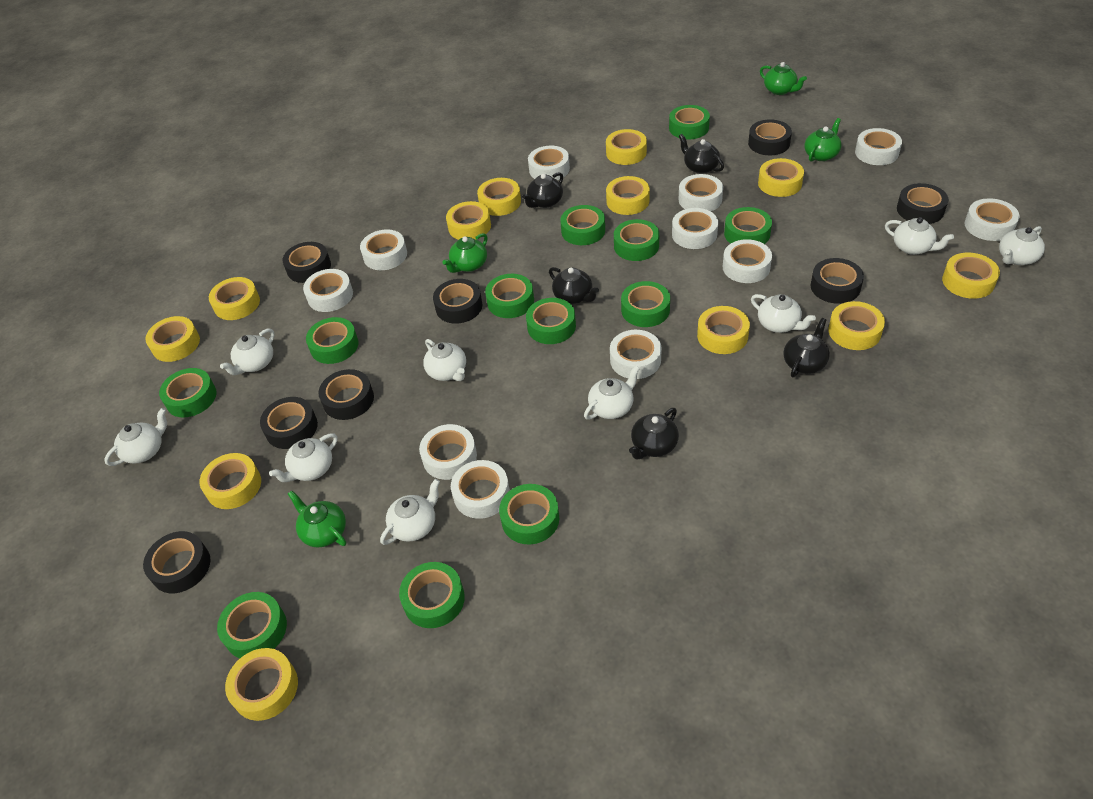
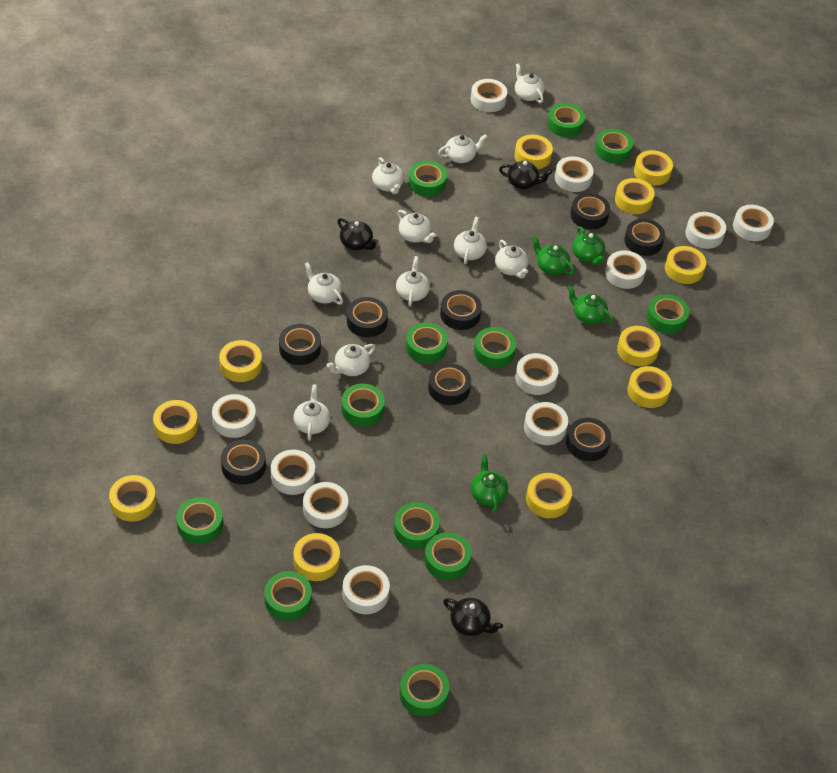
black teapot: [522,172,563,208] [549,267,599,304] [629,408,679,460] [679,134,724,174] [783,318,830,378] = 5 -> [337,218,379,250] [443,598,503,636] [499,161,552,189] = 3
white teapot: [104,408,167,466] [220,328,275,375] [269,433,338,482] [380,479,440,545] [423,339,466,381] [584,365,640,420] [751,294,816,333] [885,217,954,255] [999,226,1045,265] = 9 -> [294,384,330,441] [305,262,343,305] [327,344,375,376] [372,157,404,194] [396,256,430,306] [397,210,436,243] [438,134,488,163] [454,217,487,264] [495,240,528,278] [515,63,545,103] = 10
yellow tape: [145,316,200,362] [200,453,261,509] [209,277,260,320] [225,648,298,721] [446,201,491,240] [477,178,521,216] [606,129,647,165] [606,176,650,215] [697,306,750,354] [758,158,804,197] [828,301,885,350] [942,253,1000,299] = 12 -> [109,475,157,522] [153,400,198,444] [219,340,262,382] [293,533,340,581] [515,135,553,169] [526,473,572,518] [615,178,655,214] [617,326,660,366] [628,366,672,408] [634,150,673,186] [665,246,706,284] = 11

